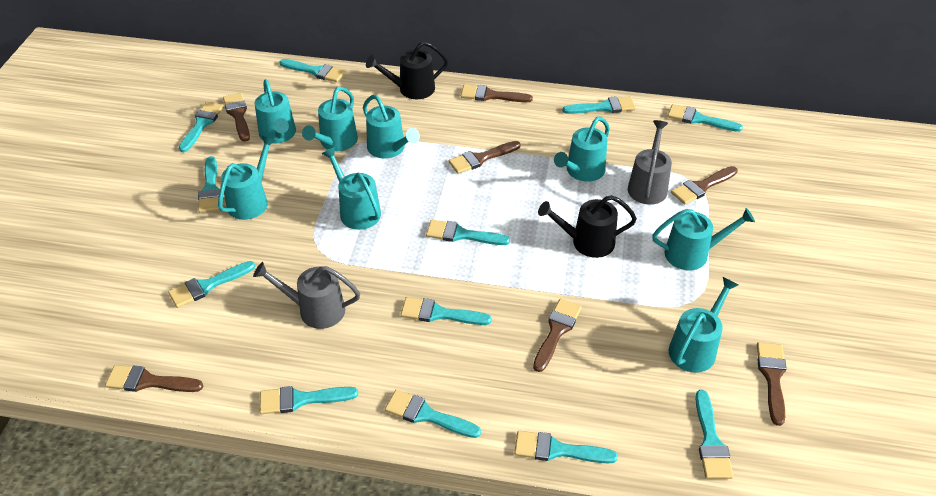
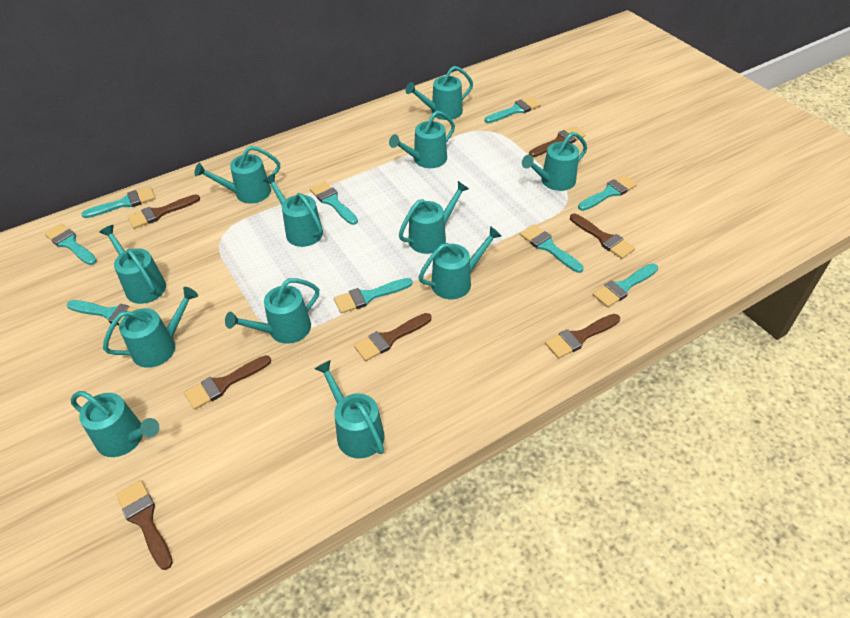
black watering can: [366,41,448,99] [538,195,637,258] = 2 -> none = 0
grey watering can: [253,262,360,329] [628,120,672,205] = 2 -> none = 0
turquoise brush: [168,261,255,308] [179,102,224,152] [198,156,220,213] [260,386,358,414] [279,59,345,82] [385,390,481,438] [401,297,492,325] [426,220,510,245] [514,430,618,463] [563,96,636,114] [668,104,743,132] [695,390,733,479] = 12 -> [44,224,97,265] [67,300,138,325] [81,187,155,218] [310,181,358,225] [334,278,413,314] [485,97,541,123] [520,224,584,273] [578,175,637,211] [593,263,658,308] = 9
turquoise watering can: [218,136,276,220] [254,79,296,144] [302,87,358,151] [322,147,381,230] [363,95,420,158] [554,117,610,182] [652,208,755,270] [669,277,738,373] = 8 -> [71,391,159,457] [99,225,166,304] [103,287,198,368] [195,146,280,204] [225,278,319,344] [263,174,323,247] [315,360,384,459] [389,111,455,168] [399,181,469,254] [406,66,473,120] [418,226,502,299] [522,132,587,191] = 12

